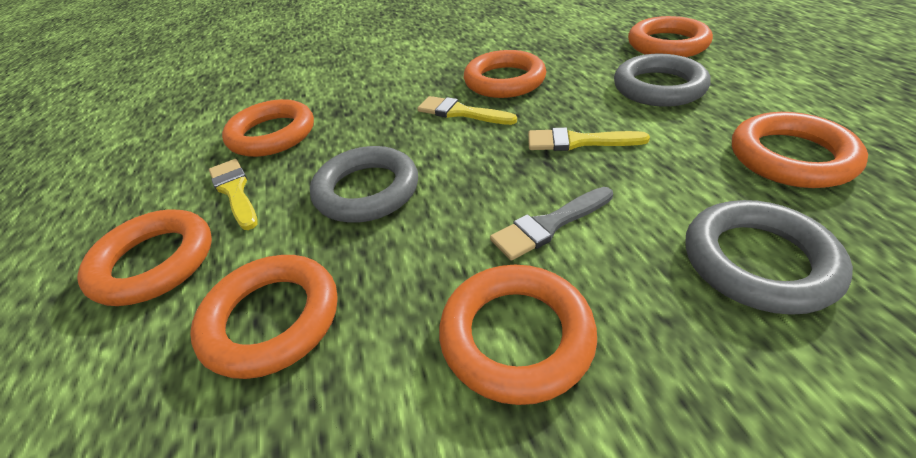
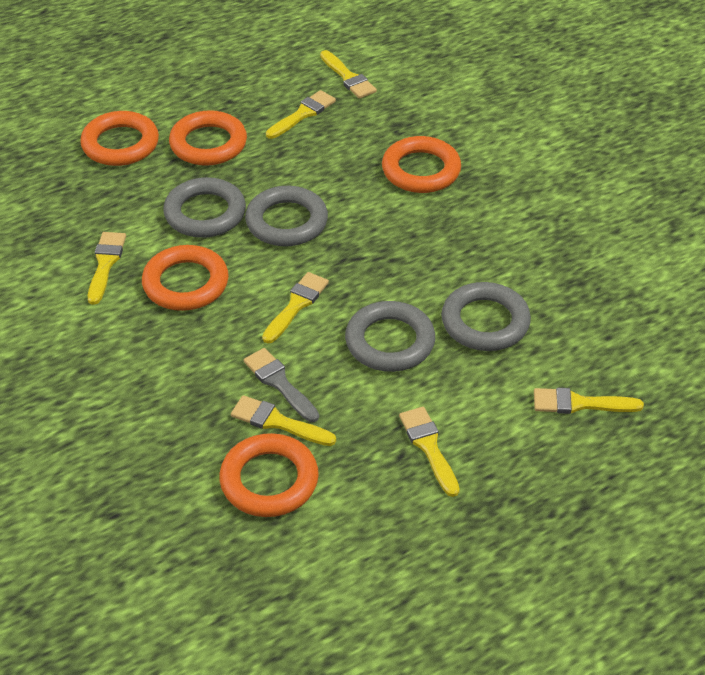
grey ring: [310,146,418,223] [614,54,710,107] [685,200,853,315] = 3 -> [163,177,246,238] [245,186,328,246] [345,301,435,372] [441,282,531,351] = 4
orange ring: [77,209,212,306] [190,255,337,379] [222,99,314,157] [439,265,597,405] [464,50,546,98] [628,16,713,57] [732,112,868,188] = 7 -> [80,111,159,166] [142,245,229,311] [169,110,247,166] [219,433,319,517] [382,136,461,193] = 5
yellow brush: [209,159,258,230] [417,96,517,125] [528,127,650,151] = 3 -> [88,232,126,305] [231,395,336,446] [262,272,329,344] [266,90,336,139] [320,50,377,99] [399,407,460,497] [534,388,644,414] = 7

